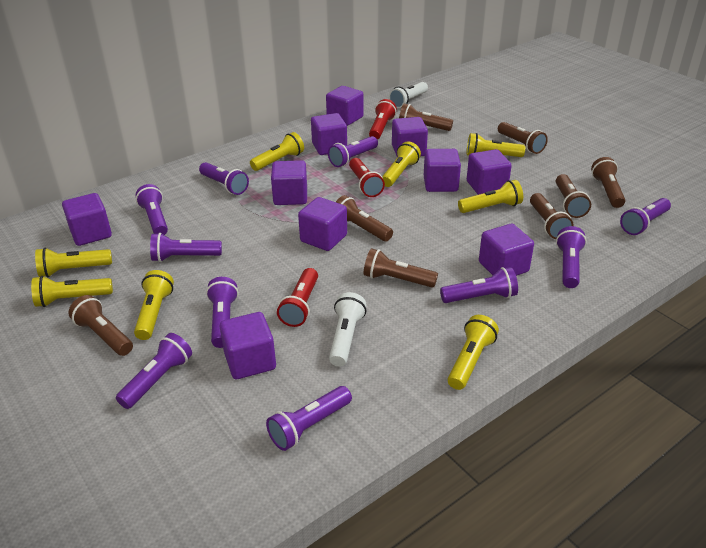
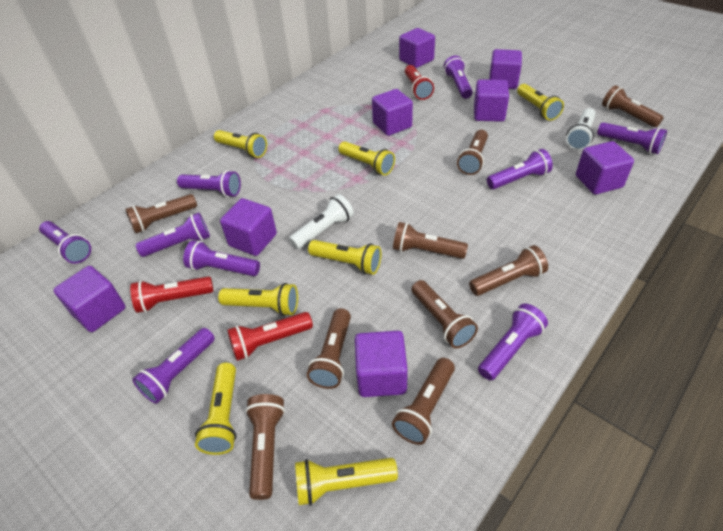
brown flashlight: [68,295,133,356] [336,195,393,241] [364,248,438,288] [399,104,453,131] [498,122,548,154] [530,193,573,239] [556,174,591,218] [591,157,626,208] = 8 -> [125,194,197,233] [245,394,285,500] [307,308,351,389] [392,358,455,445] [393,222,468,259] [411,280,478,348] [457,130,488,175] [469,245,548,296] [602,85,664,127] = 9
purple cube: [62,193,112,246] [220,312,276,379] [271,160,307,205] [298,197,347,251] [311,113,347,155] [326,86,364,126] [392,117,428,157] [424,149,461,192] [467,149,512,195] [479,224,534,276] = 10 -> [53,266,126,332] [220,198,277,256] [355,331,408,397] [372,89,413,136] [399,28,435,68] [474,79,509,122] [489,49,522,89] [576,141,634,194] = 8
purple flashlight: [116,333,192,409] [136,184,168,235] [150,233,222,262] [199,162,249,195] [206,277,238,348] [266,386,352,451] [328,136,378,167] [440,267,518,303] [556,226,587,288] [620,198,671,235] = 10 -> [39,221,91,264] [132,328,215,404] [136,212,210,257] [177,170,241,197] [183,240,260,276] [444,55,473,99] [478,304,548,381] [487,149,553,189] [597,122,667,154] = 9
yellow flashlight: [31,276,113,307] [35,248,112,277] [134,270,174,340] [250,132,304,171] [382,141,421,187] [448,315,499,390] [458,180,523,213] [467,133,525,157] = 8 -> [195,363,237,455] [214,130,267,158] [218,283,298,316] [295,458,398,506] [308,240,381,275] [338,141,395,175] [517,84,564,121] = 7

